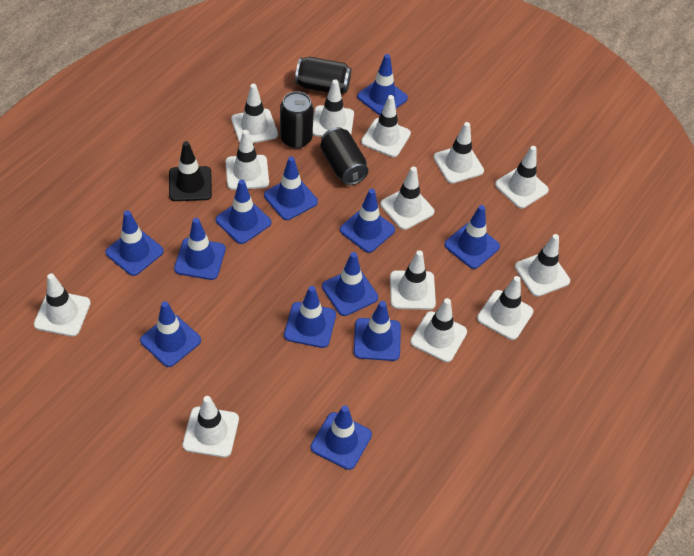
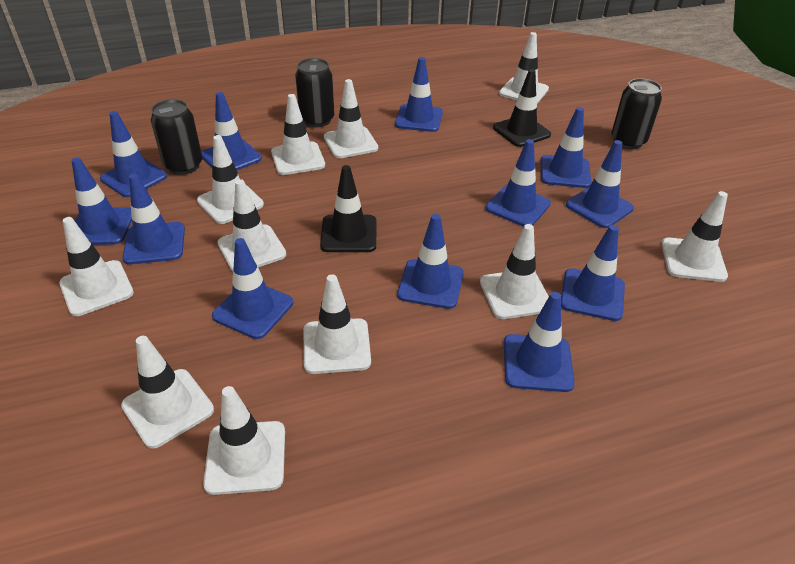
black traffic cone: [169,141,212,201] = 1 -> [320,165,376,252] [493,69,551,147] = 2
white traffic cone: [34,273,91,336] [183,396,239,457] [226,130,269,190] [231,84,278,143] [313,80,354,137] [361,95,411,157] [380,166,435,230] [390,250,436,310] [410,298,467,362] [433,122,484,184] [477,276,533,340] [495,146,549,209] [515,234,570,297] = 13 -> [59,217,134,316] [121,336,214,449] [197,135,264,224] [203,386,285,495] [218,179,287,272] [271,94,325,175] [304,274,371,374] [324,79,378,158] [480,224,549,319] [499,32,549,103] [661,191,728,282] = 11

